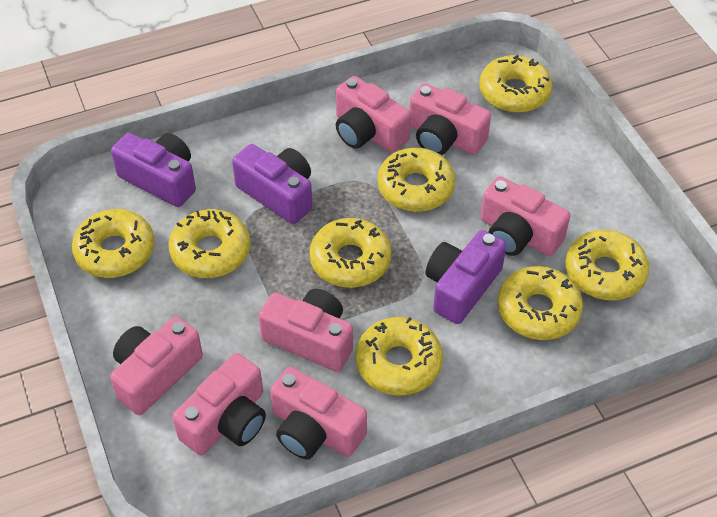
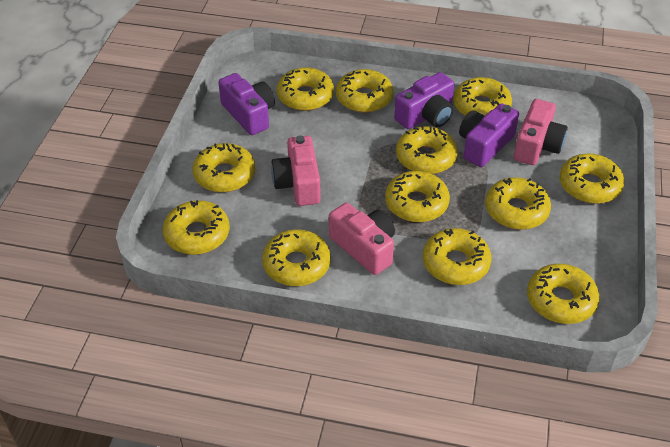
pink camera: [110,316,203,415] [172,353,266,455] [258,289,353,372] [270,367,367,460] [336,76,411,153] [409,83,491,155] [481,176,570,256] = 7 -> [271,135,321,206] [329,203,395,275] [514,99,568,165] = 3
yellow donut: [72,209,155,278] [168,209,250,278] [309,218,391,288] [355,317,443,395] [377,147,455,212] [480,55,552,113] [497,266,583,340] [565,229,649,300] = 8 -> [163,200,230,255] [193,143,255,192] [262,229,330,286] [277,68,334,111] [336,69,393,113] [385,171,450,222] [396,126,458,174] [423,228,492,285] [454,77,512,116] [485,177,551,230] [527,264,599,324] [559,153,625,204] = 12

